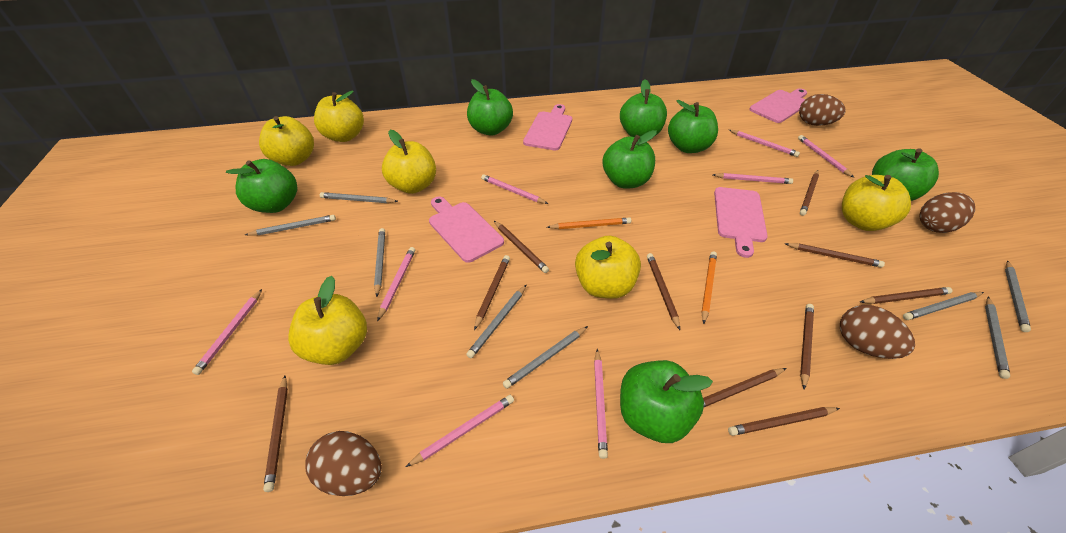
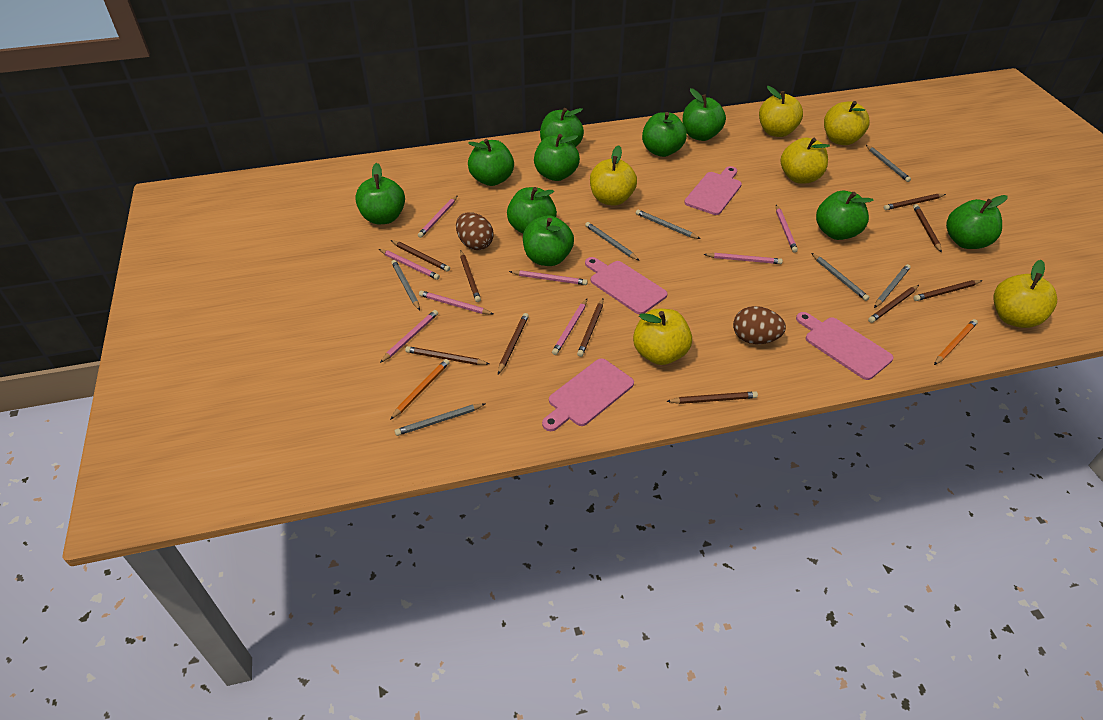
brown egg: [306,431,382,496] [799,94,846,126] [840,305,915,359] [919,192,975,233] = 4 -> [456,212,494,250] [733,306,786,344] = 2
green apple: [226,159,297,213] [467,79,513,136] [603,130,657,189] [620,79,667,137] [620,360,713,443] [668,100,718,153] [872,148,939,201] = 7 -> [355,163,405,224] [468,139,514,186] [507,187,557,233] [523,216,574,266] [534,134,580,181] [540,108,584,147] [642,112,687,157] [683,88,726,141] [816,191,873,240] [946,195,1008,249] = 10
grey pencil: [245,215,336,236] [320,192,398,203] [374,228,385,297] [466,285,526,358] [503,326,588,389] [903,292,984,320] [985,297,1010,379] [1005,260,1031,332] = 8 -> [391,260,420,310] [395,404,485,436] [585,222,640,261] [636,210,701,239] [811,253,870,301] [866,145,911,182] [874,264,911,308] = 7

